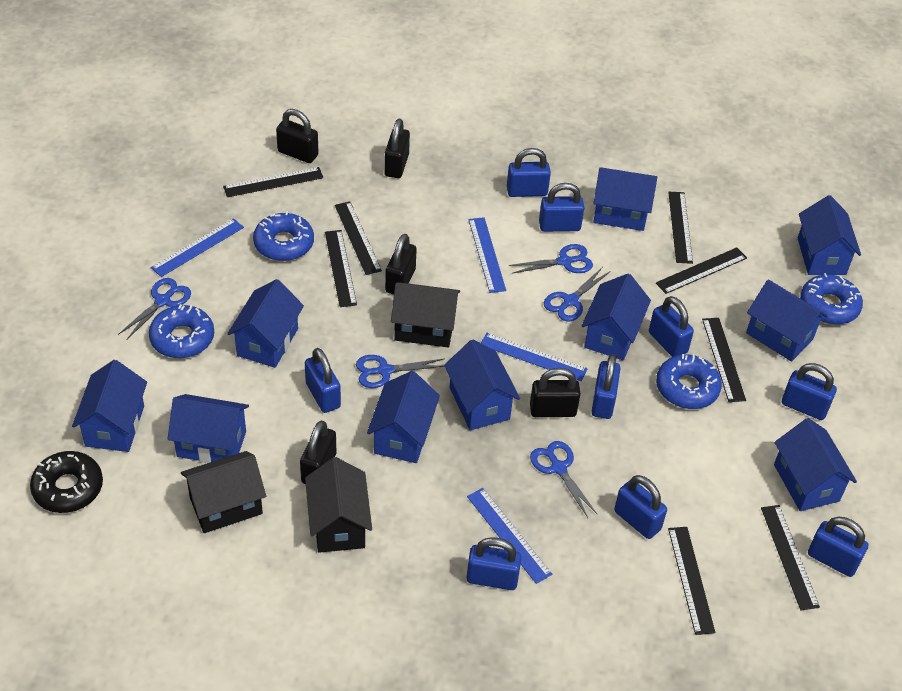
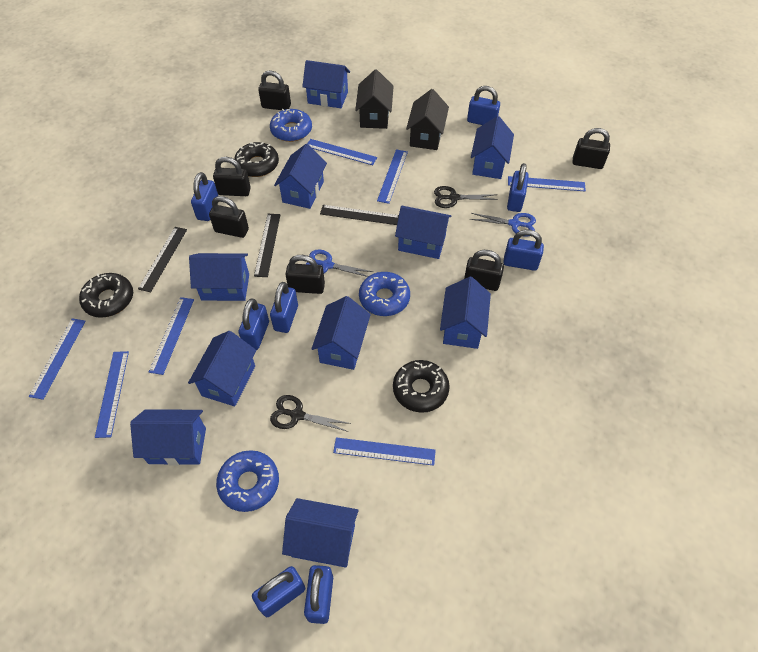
black donut: [30,451,103,513] = 1 -> [79,273,133,318] [234,142,279,177] [393,360,450,413] = 3
black house: [181,451,266,533] [305,457,372,553] [391,282,460,348] = 3 -> [355,69,394,129] [406,89,449,150] = 2
black padlock: [276,109,318,163] [300,421,336,484] [384,119,410,178] [385,234,417,295] [530,368,580,417] = 5 -> [209,196,249,238] [213,157,251,196] [258,71,291,110] [285,255,325,294] [464,250,504,291] [572,128,610,169] = 6
black ruler: [223,167,323,197] [325,230,357,307] [335,202,382,275] [656,247,747,294] [668,192,693,264] [668,527,715,635] [702,318,746,402] [761,505,820,610] = 8 -> [138,227,187,292] [254,214,280,277] [320,205,399,225] = 3
black scissors: none = 0 -> [270,395,351,432] [434,186,498,208] = 2
blue donut: [149,304,214,358] [253,211,314,261] [656,354,722,409] [800,273,863,325] = 4 -> [216,450,279,512] [270,109,312,142] [359,272,410,316] = 3
blue padlock: [305,348,341,413] [467,537,522,590] [507,148,551,197] [539,183,584,232] [591,354,620,419] [614,475,667,539] [649,296,694,357] [782,363,837,420] [808,517,868,577] = 9 -> [191,172,218,221] [238,298,269,350] [252,566,305,617] [270,282,298,333] [304,565,333,624] [467,86,500,125] [503,230,544,271] [507,163,529,212] = 8
blue ruler: [151,218,244,277] [467,488,552,584] [468,217,506,293] [481,333,588,381] = 4 -> [29,318,86,400] [95,351,129,438] [149,297,194,375] [307,139,377,165] [333,437,436,466] [377,149,408,204] [508,176,586,191] = 7
blue scissors: [118,278,191,340] [356,355,445,388] [509,244,593,274] [530,441,598,518] [544,268,611,321] = 5 -> [306,250,373,277] [470,213,536,237] = 2

